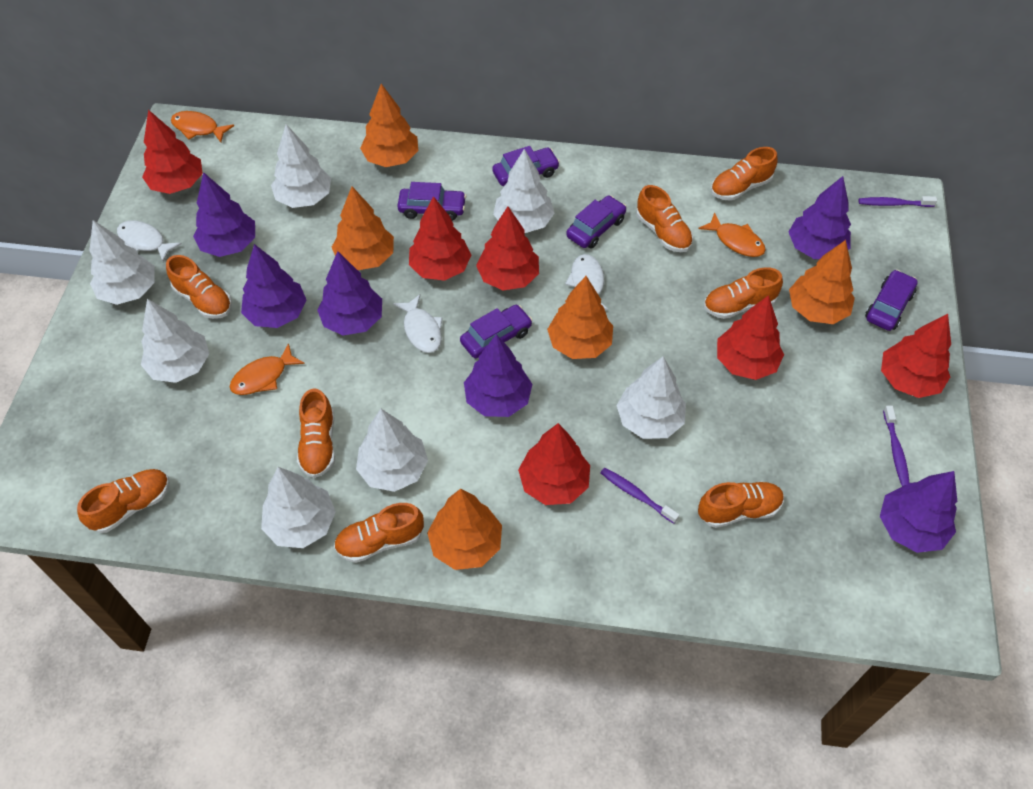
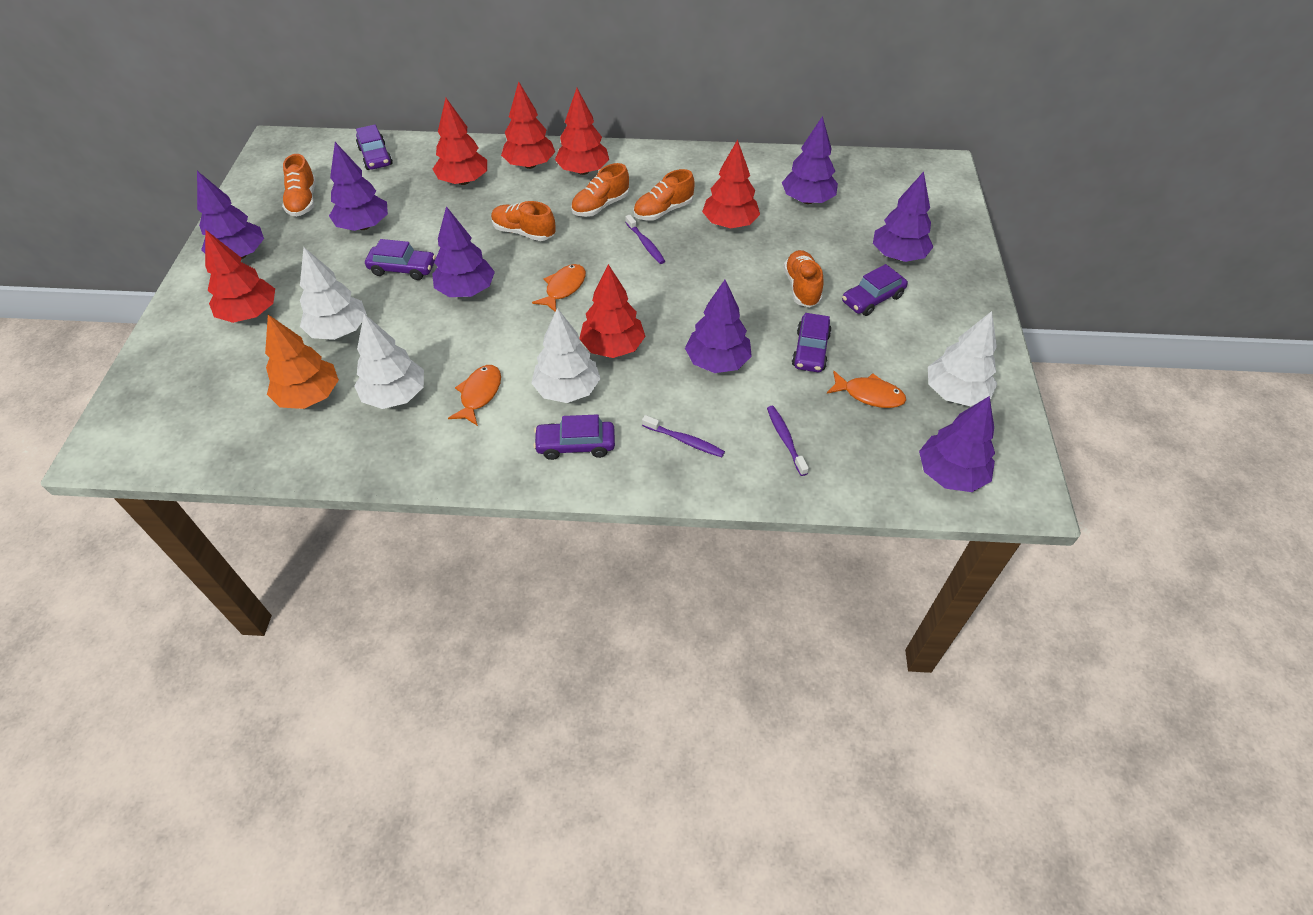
orange shoe: [77,469,170,533] [166,255,232,319] [297,388,335,478] [334,503,424,563] [636,185,693,252] [698,481,784,528] [704,267,783,319] [711,147,777,201] = 8 -> [282,154,316,217] [491,201,556,241] [571,163,629,217] [633,169,694,221] [784,250,824,307] = 5
orange tree: [332,186,394,270] [360,84,418,167] [427,489,502,570] [547,276,613,359] [789,240,855,324] = 5 -> [265,315,339,409] = 1
purple tree: [193,172,255,257] [241,244,307,328] [317,251,382,336] [464,334,532,417] [789,176,851,259] [880,471,957,553] = 6 -> [197,171,264,259] [329,142,388,231] [432,206,495,297] [685,280,752,373] [782,116,838,204] [873,172,933,262] [919,396,995,492] = 7
white fish: [117,221,182,262] [393,294,442,353] [565,254,608,310] = 3 -> none = 0
white tree: [89,220,155,305] [141,299,209,383] [261,467,336,548] [271,124,331,208] [356,409,428,492] [493,149,554,233] [616,356,686,439] = 7 -> [300,247,367,340] [354,314,424,409] [531,308,601,403] [928,311,997,406] = 4

